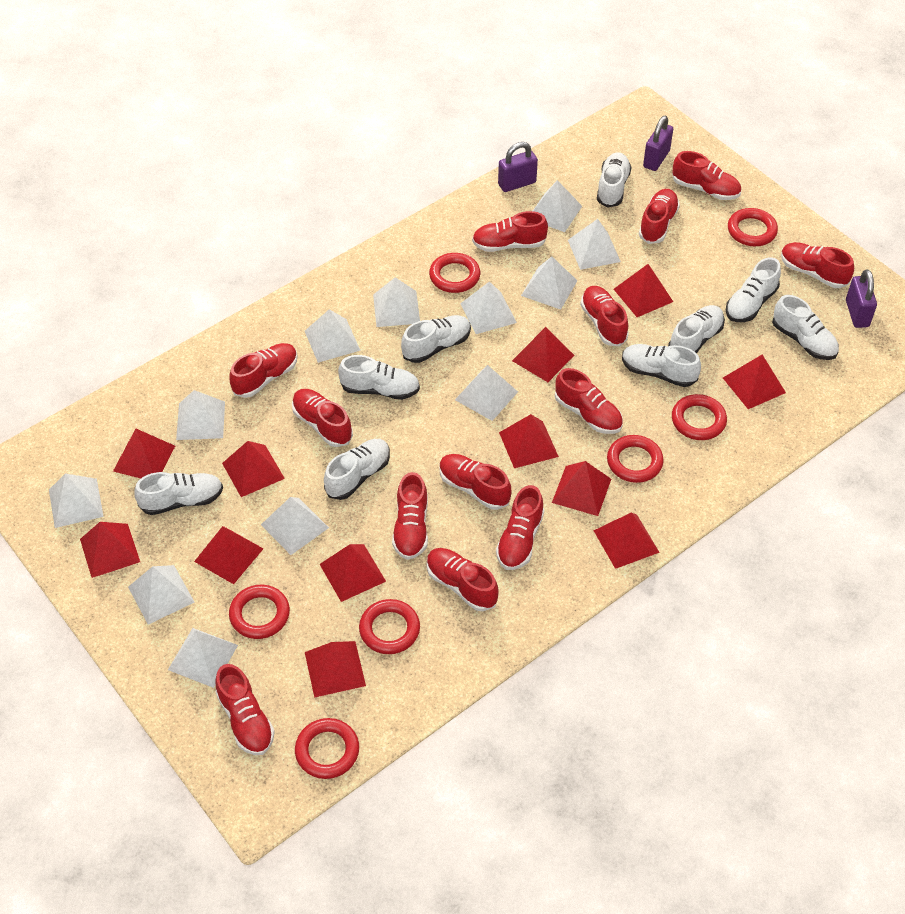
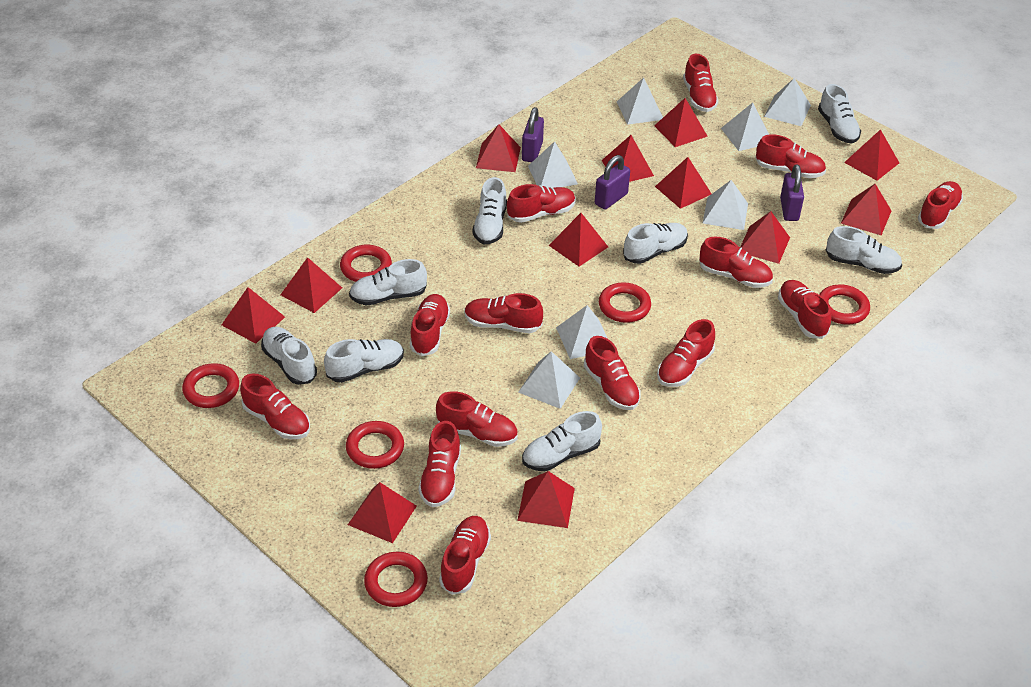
red ring: [229,585,290,639] [295,718,359,779] [359,599,420,654] [429,253,480,293] [607,435,664,483] [672,394,727,440] [728,208,778,246] = 7 -> [182,363,239,408] [340,245,392,282] [346,421,404,469] [364,552,428,607] [599,282,651,323] [819,285,870,325] = 6
red shoe: [215,664,275,755] [229,343,298,398] [292,389,353,447] [392,472,428,560] [427,548,499,611] [440,454,511,510] [472,211,548,252] [496,485,544,570] [555,368,623,434] [580,286,629,346] [639,189,680,244] [672,151,741,200] [781,242,854,288] = 13 -> [240,373,310,439] [410,294,450,356] [418,421,461,507] [436,391,518,447] [439,516,491,595] [464,293,543,333] [507,184,575,223] [584,336,641,410] [657,319,715,387] [683,54,719,112] [699,237,773,288] [755,134,826,178] [778,280,832,339] [918,181,963,229] = 14
white pyramid: [49,474,104,528] [128,565,195,625] [168,628,238,688] [176,390,225,440] [261,497,329,555] [305,309,361,363] [373,277,420,327] [455,365,518,421] [460,281,517,334] [521,256,577,310] [533,180,582,232] [568,219,621,270] = 12 -> [518,351,580,409] [528,141,578,188] [556,305,608,359] [617,77,663,125] [702,180,748,230] [721,102,769,151] [764,78,811,126] = 7
white shoe: [134,472,223,515] [324,439,390,500] [338,355,420,400] [401,315,471,363] [597,152,631,208] [622,344,701,387] [668,305,725,353] [726,258,781,322] [772,295,839,360] = 9 -> [261,327,317,385] [324,339,404,383] [349,259,427,306] [472,177,507,245] [522,411,602,471] [623,223,688,264] [818,84,861,144] [826,226,902,274] = 8

